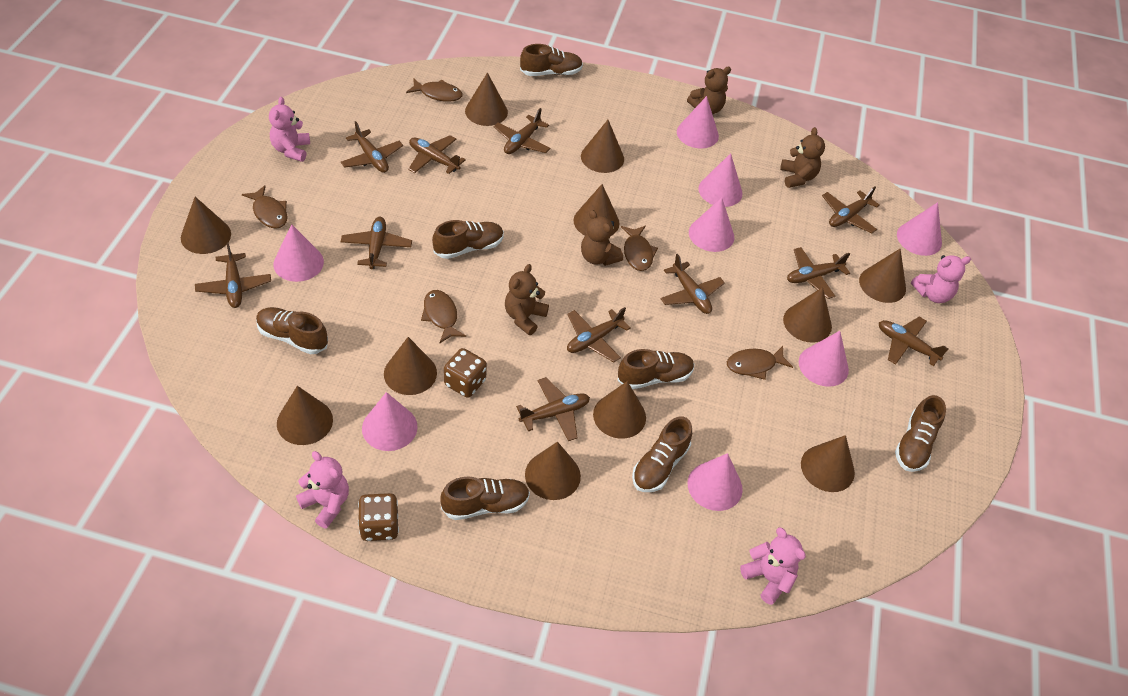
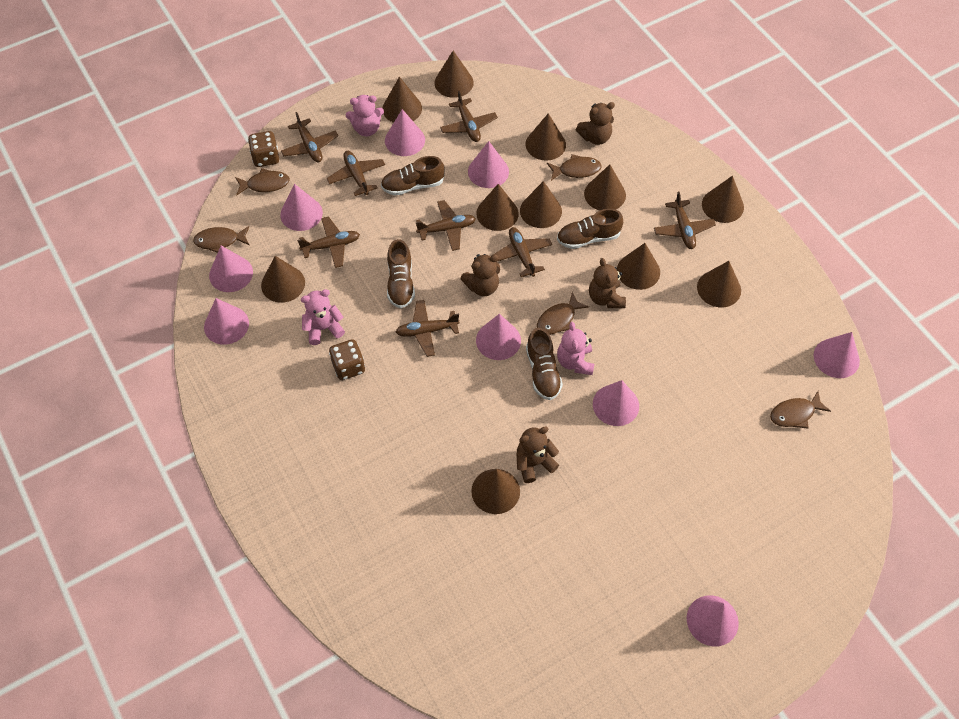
brown plane: [195,242,271,308] [341,121,403,173] [341,217,412,269] [408,135,466,174] [493,108,551,154] [516,377,590,441] [567,307,631,362] [660,254,725,314] [787,247,850,299] [822,187,880,233] [879,317,949,366] = 11 -> [281,112,338,162] [297,217,360,268] [326,151,385,196] [396,300,460,357] [416,200,476,251] [440,91,498,142] [492,227,552,277] [654,192,716,249] = 8
brown shoe: [256,307,328,354] [432,220,504,259] [440,477,530,520] [520,44,583,76] [618,349,694,389] [632,417,692,492] [895,395,946,472] = 7 -> [381,156,445,196] [387,239,415,308] [526,328,563,400] [557,209,623,249] = 4
pink cone: [273,224,324,282] [362,392,418,451] [677,96,719,149] [688,453,743,511] [689,197,734,252] [698,153,743,207] [799,331,849,387] [897,202,942,256] = 8 -> [204,298,249,345] [209,246,253,292] [280,184,323,231] [385,109,425,156] [468,141,509,188] [476,314,521,360] [593,380,639,426] [687,595,739,647] [814,332,860,378] = 9
pink teddy bear: [269,97,310,162] [296,451,349,529] [740,527,806,605] [911,255,971,303] = 4 -> [301,289,345,345] [346,95,384,137] [557,322,594,375] = 3

